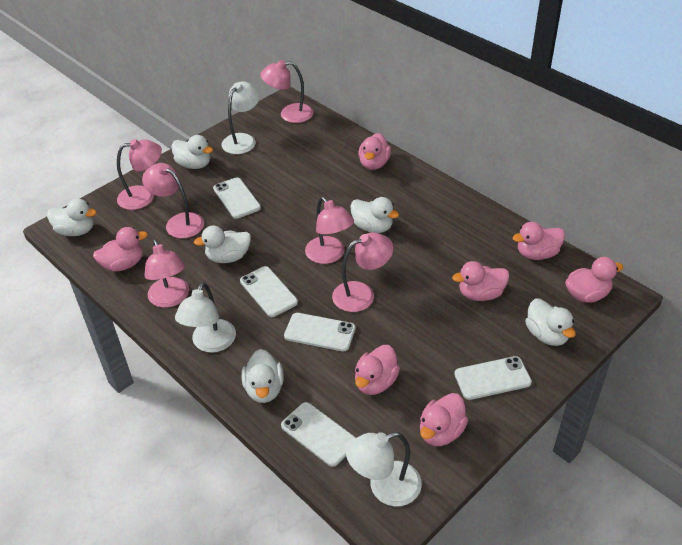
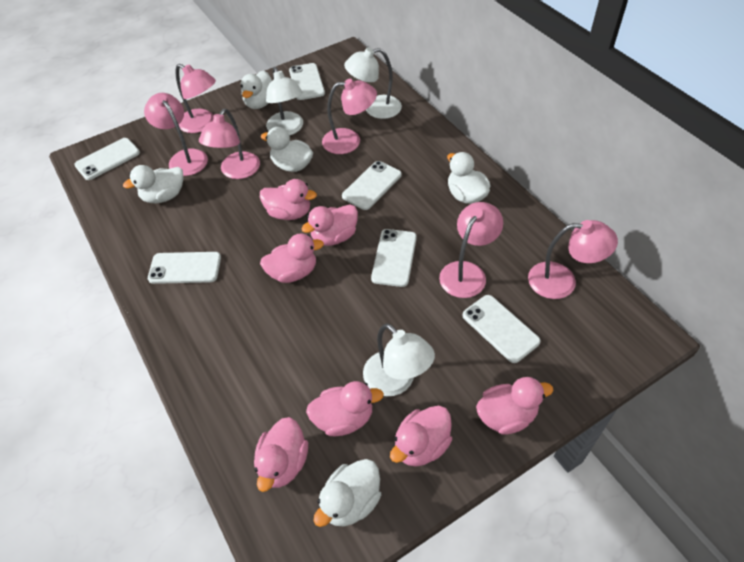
white duck: [47,199,97,236] [171,135,213,169] [194,225,251,263] [242,349,284,403] [350,197,399,233] [525,299,576,346] = 6 -> [123,165,183,203] [241,70,272,109] [261,127,313,172] [314,459,381,527] [447,152,490,204] = 5
white phone: [213,177,261,219] [240,266,298,317] [281,402,356,467] [284,313,356,351] [454,356,532,400] = 5 -> [74,138,140,180] [148,252,221,284] [289,63,325,100] [342,161,402,210] [371,229,417,287] [462,295,541,363] = 6

